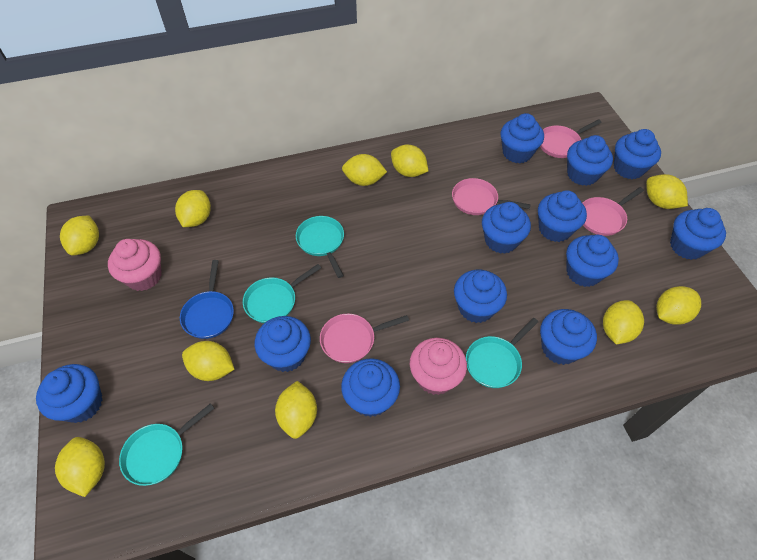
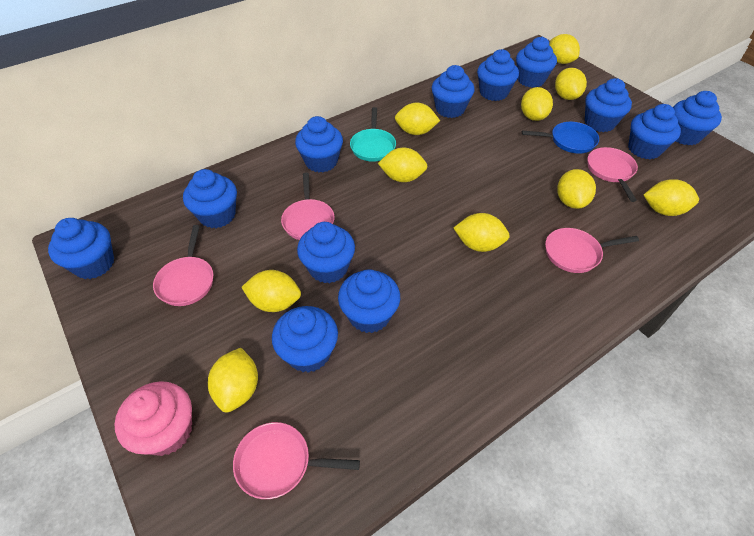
pink cupcake: [108,239,162,291] [410,338,467,395] = 2 -> [115,381,192,456] = 1
pink pan: [320,314,409,363] [452,178,531,215] [540,119,601,158] [583,187,644,236] = 4 -> [153,225,213,306] [233,422,360,499] [281,173,335,240] [545,228,639,273] [588,147,638,202] = 5
turquoise pan: [119,403,214,486] [243,264,321,323] [296,216,344,278] [466,318,538,388] = 4 -> [350,107,396,162] = 1

